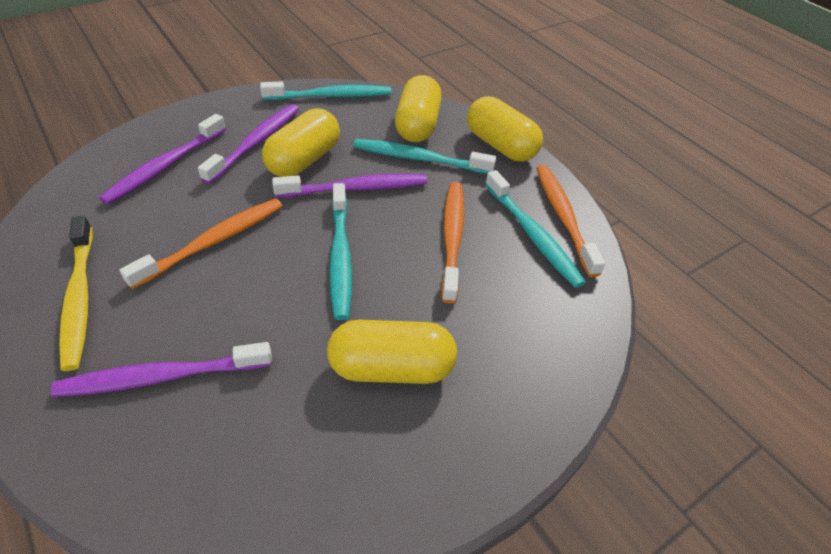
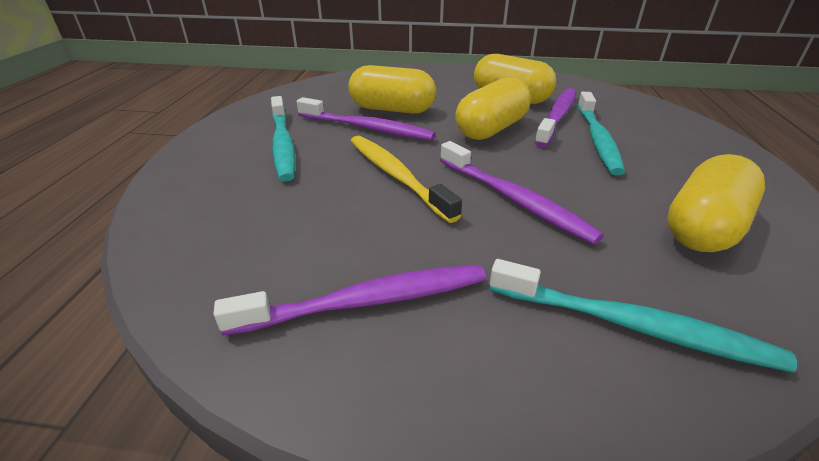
orange toothbrush: [120,198,282,289] [441,182,464,304] [536,165,605,277] = 3 -> none = 0
turquoise toothbrush: [260,82,391,100] [329,183,352,320] [353,139,496,174] [485,170,586,288] = 4 -> [271,96,295,181] [490,259,797,373] [578,92,625,176] = 3

